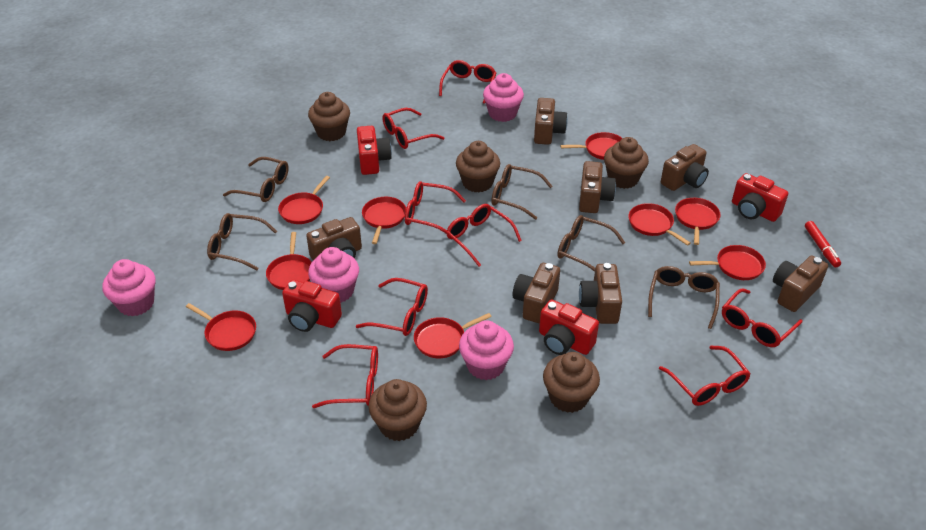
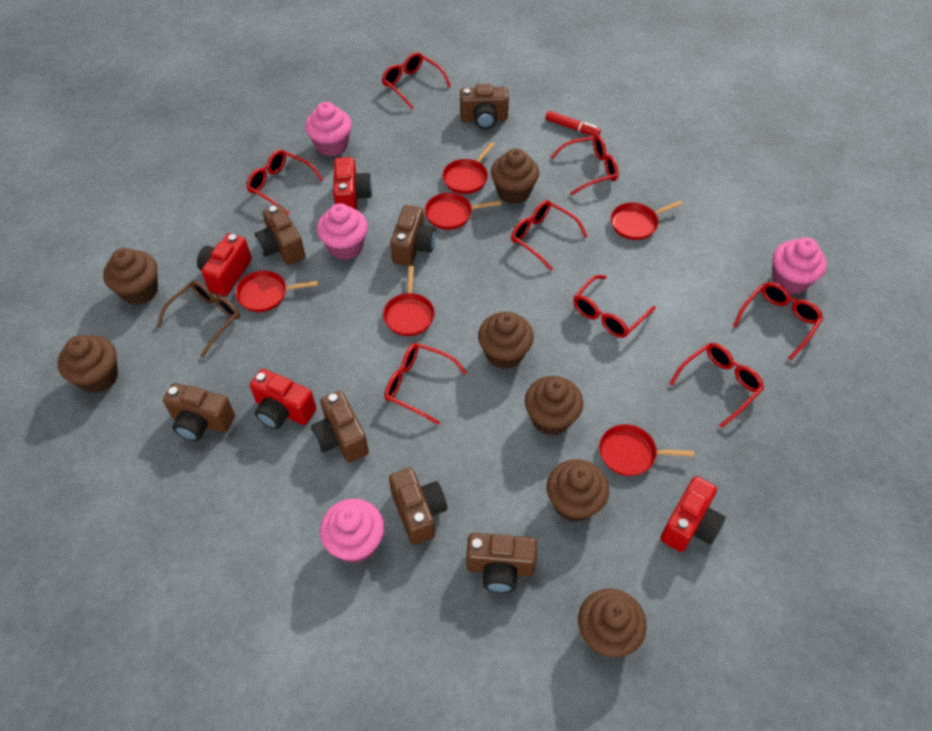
brown cupcake: [308,92,350,141] [368,379,427,441] [456,141,500,192] [543,352,600,413] [604,137,649,189] = 5 -> [57,335,118,393] [103,248,158,305] [478,311,534,369] [491,148,539,204] [525,376,583,435] [547,459,609,522] [578,589,647,657] = 7
brown glasses: [207,213,277,270] [223,157,289,202] [491,164,552,220] [557,215,625,272] [648,266,720,329] = 5 -> [157,280,240,358] = 1
red pan: [186,303,256,351] [266,232,312,290] [278,176,330,224] [362,197,406,244] [414,313,492,358] [560,132,622,160] [628,203,691,246] [675,198,721,245] [689,245,766,280] = 9 -> [235,271,318,312] [383,266,435,336] [425,193,501,230] [442,142,495,194] [599,424,694,476] [611,200,683,240] = 6

